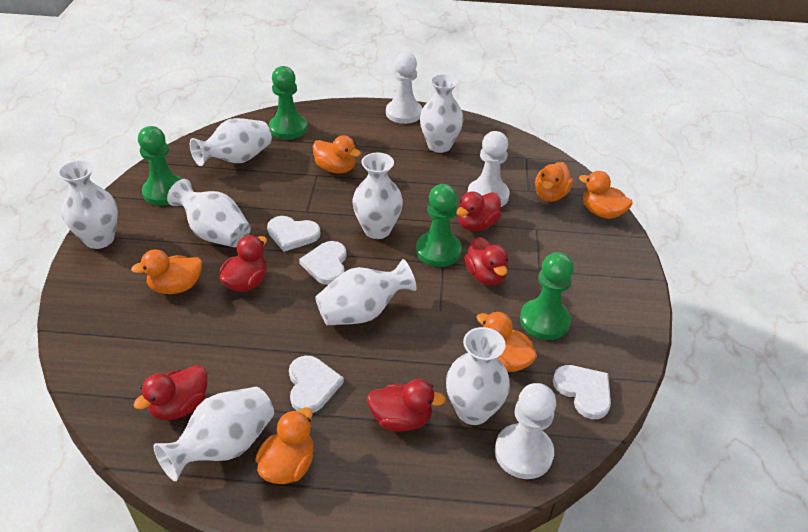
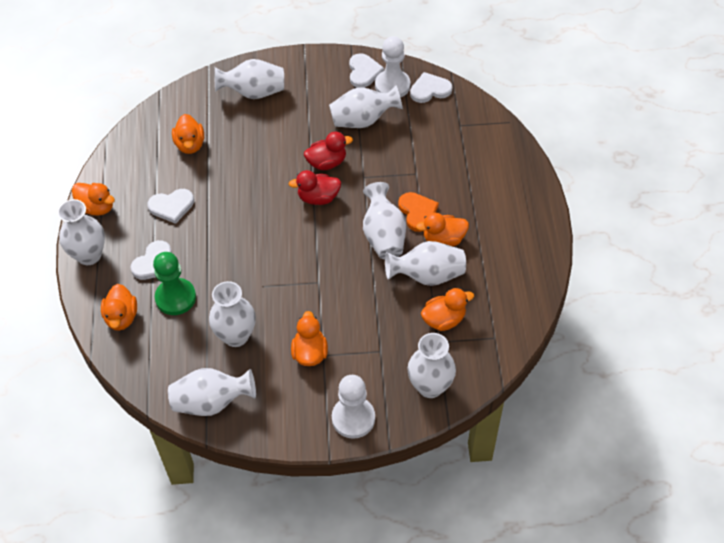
green pawn: [138,126,182,206] [269,66,307,139] [416,184,462,267] [520,252,574,340] = 4 -> [153,252,196,315] = 1
orange heart: none = 0 -> [398,192,439,232] = 1
red duck: [133,365,207,421] [219,235,267,292] [367,379,446,432] [456,191,501,231] [464,237,508,285] = 5 -> [289,170,341,205] [304,132,353,170] = 2
white pawn: [386,52,422,124] [468,131,510,207] [495,383,556,479] = 3 -> [332,375,375,439] [375,36,411,98] = 2

